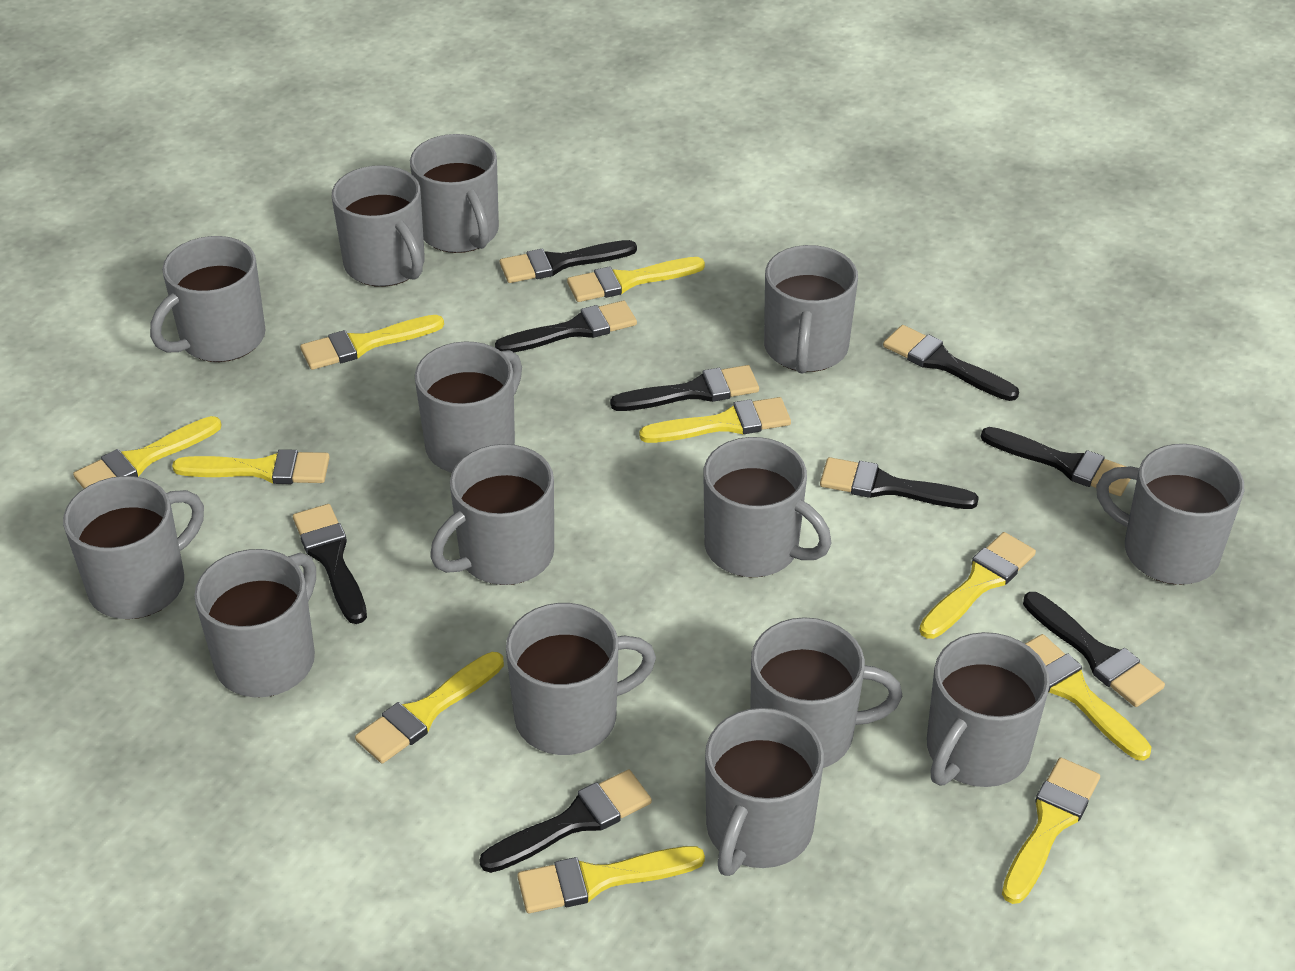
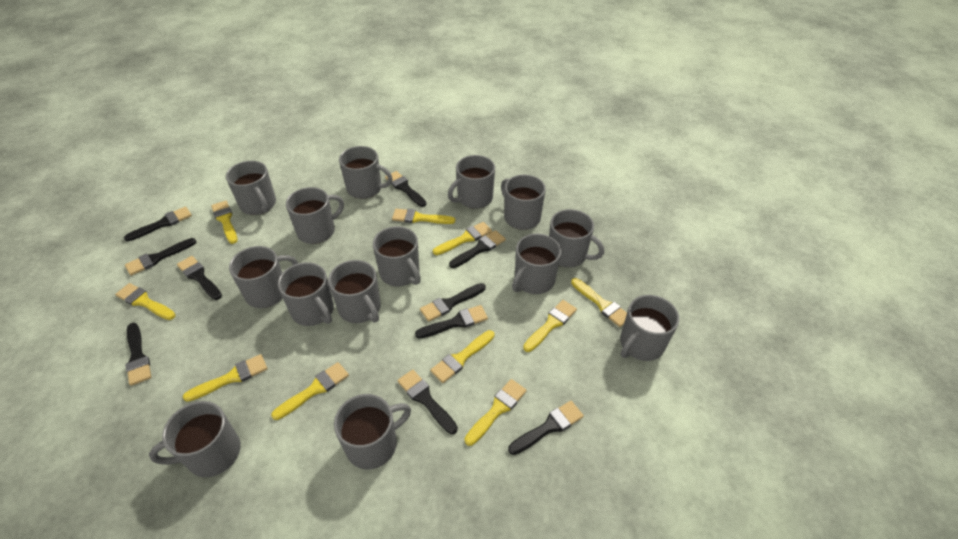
black brush: [293,504,367,624] [479,770,652,873] [495,301,637,352] [500,240,637,283] [610,365,759,411] [820,457,979,509] [883,325,1019,401] [981,427,1130,496] [1023,592,1165,707] = 9 -> [124,207,192,241] [125,238,196,276] [125,323,151,386] [177,256,222,300] [385,171,426,207] [397,370,458,434] [415,305,488,338] [420,283,486,322] [449,230,506,268] [508,401,584,455] = 10

